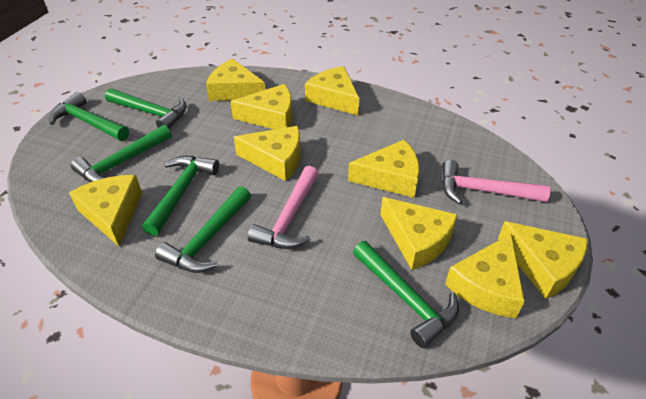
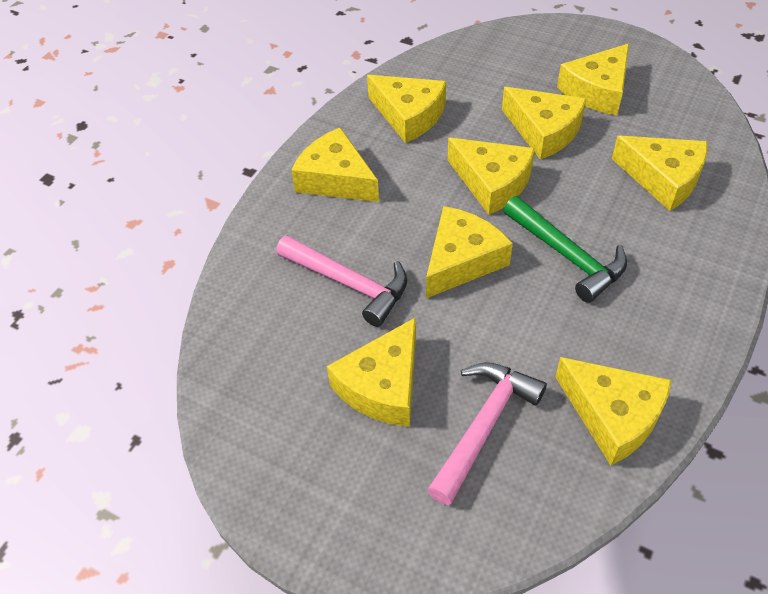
green hammer: [49,92,129,141] [71,125,172,182] [105,88,187,129] [142,156,219,236] [155,186,251,273] [353,241,459,348] = 6 -> [504,196,627,303] = 1

